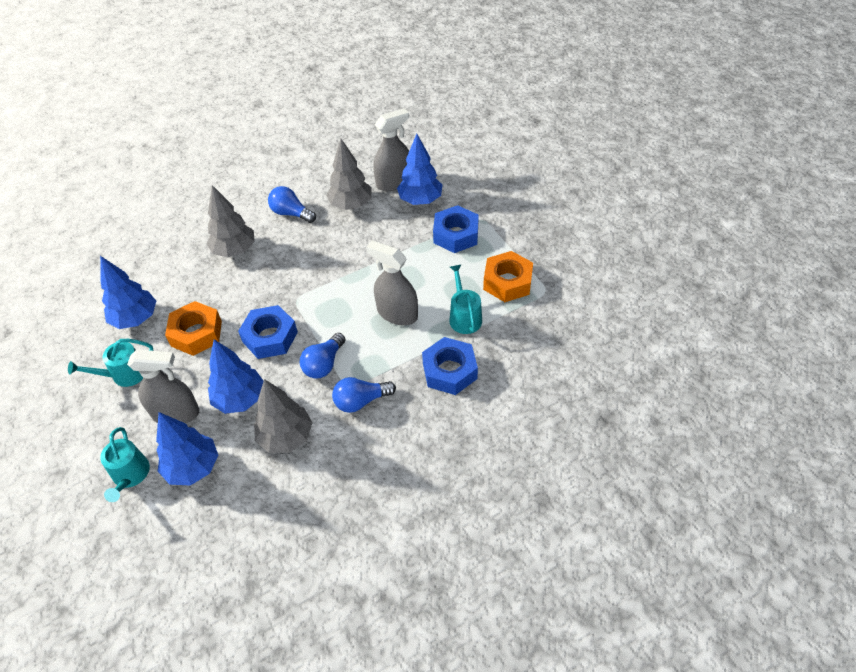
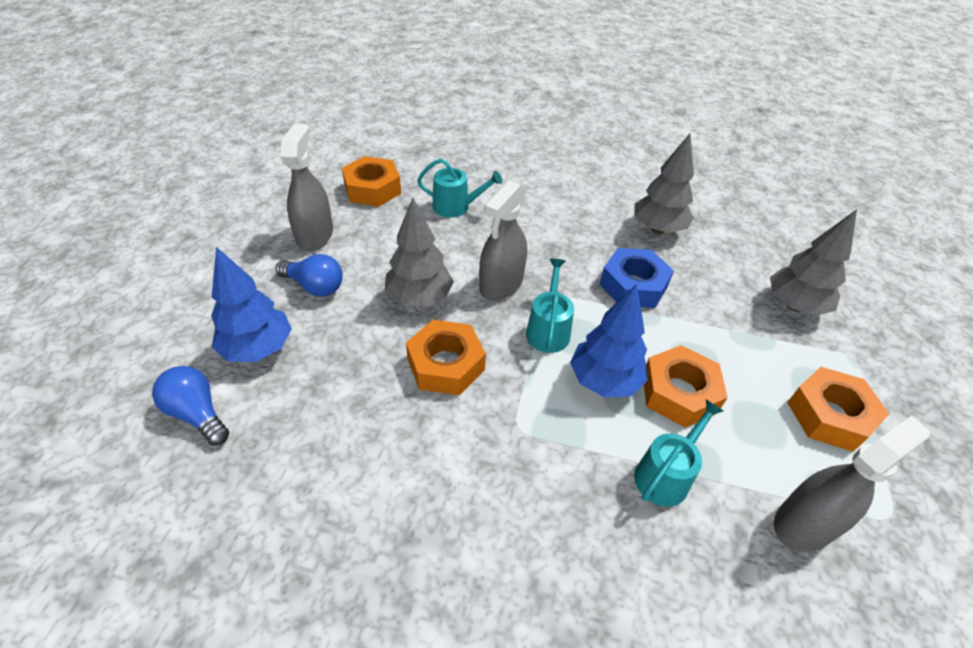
blue light bulb: [268,186,316,223] [300,333,346,378] [332,377,396,413] = 3 -> [152,366,229,445] [275,254,343,297] = 2
blue nut: [238,305,298,359] [422,337,478,395] [433,205,479,253] = 3 -> [600,248,674,308] = 1
blue tree: [100,256,156,329] [156,412,218,486] [208,339,264,414] [397,134,443,205] = 4 -> [211,247,292,362] [570,284,648,398] = 2
orange nut: [165,301,222,356] [483,251,533,302] = 2 -> [342,156,401,206] [406,320,486,395] [644,345,728,428] [787,367,889,452] = 4

